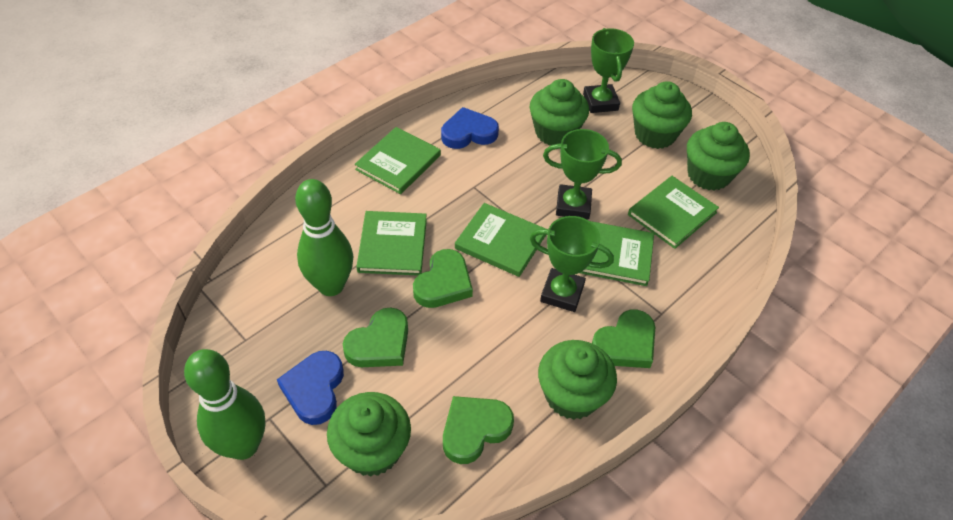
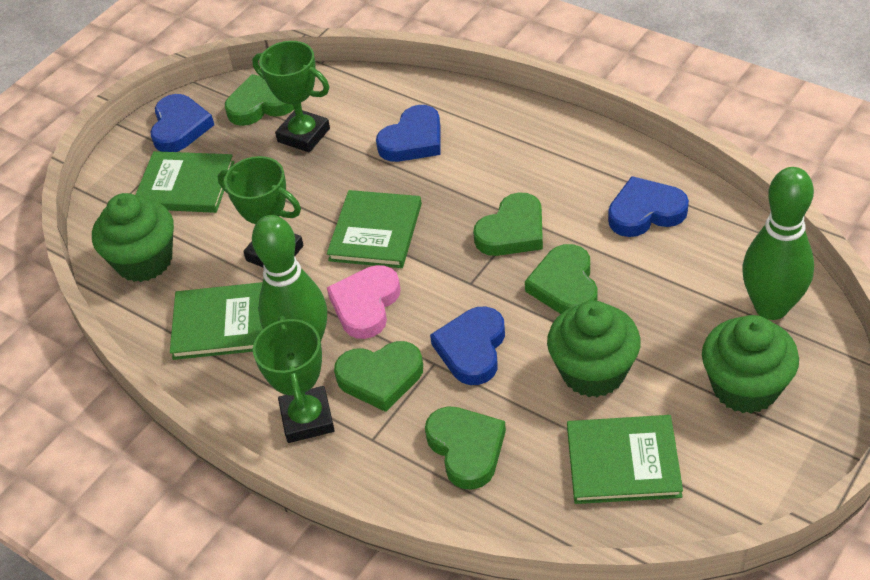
blue heart: [277,351,344,425] [441,107,499,149] = 2 -> [150,94,214,152] [376,105,441,162] [430,306,505,385] [608,176,689,237] = 4
green book: [355,127,441,194] [356,211,427,275] [455,203,546,277] [580,221,654,286] [628,176,719,249] = 5 -> [135,151,234,213] [170,282,263,360] [327,190,422,268] [567,415,683,504] = 4
green cupcake: [327,392,411,477] [530,79,589,146] [538,340,617,420] [632,81,692,149] [687,122,750,191] = 5 -> [92,193,174,282] [547,301,641,397] [702,315,799,414] = 3
green heart: [343,307,408,367] [413,249,473,308] [443,396,514,464] [592,309,655,368] = 4 -> [225,74,294,126] [334,341,423,412] [425,406,506,490] [473,192,543,256] [525,244,598,314] = 5
pink heart: none = 0 -> [327,265,401,339] = 1

